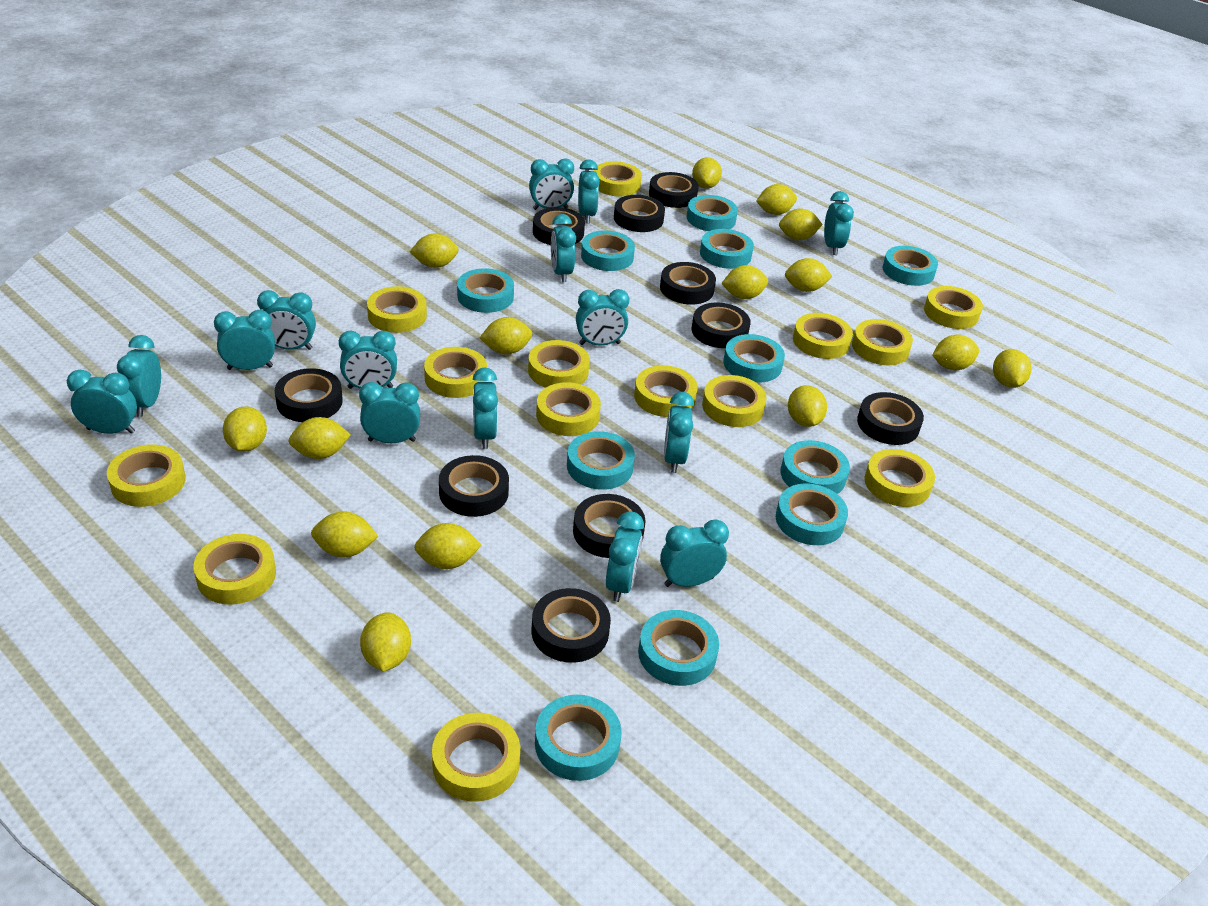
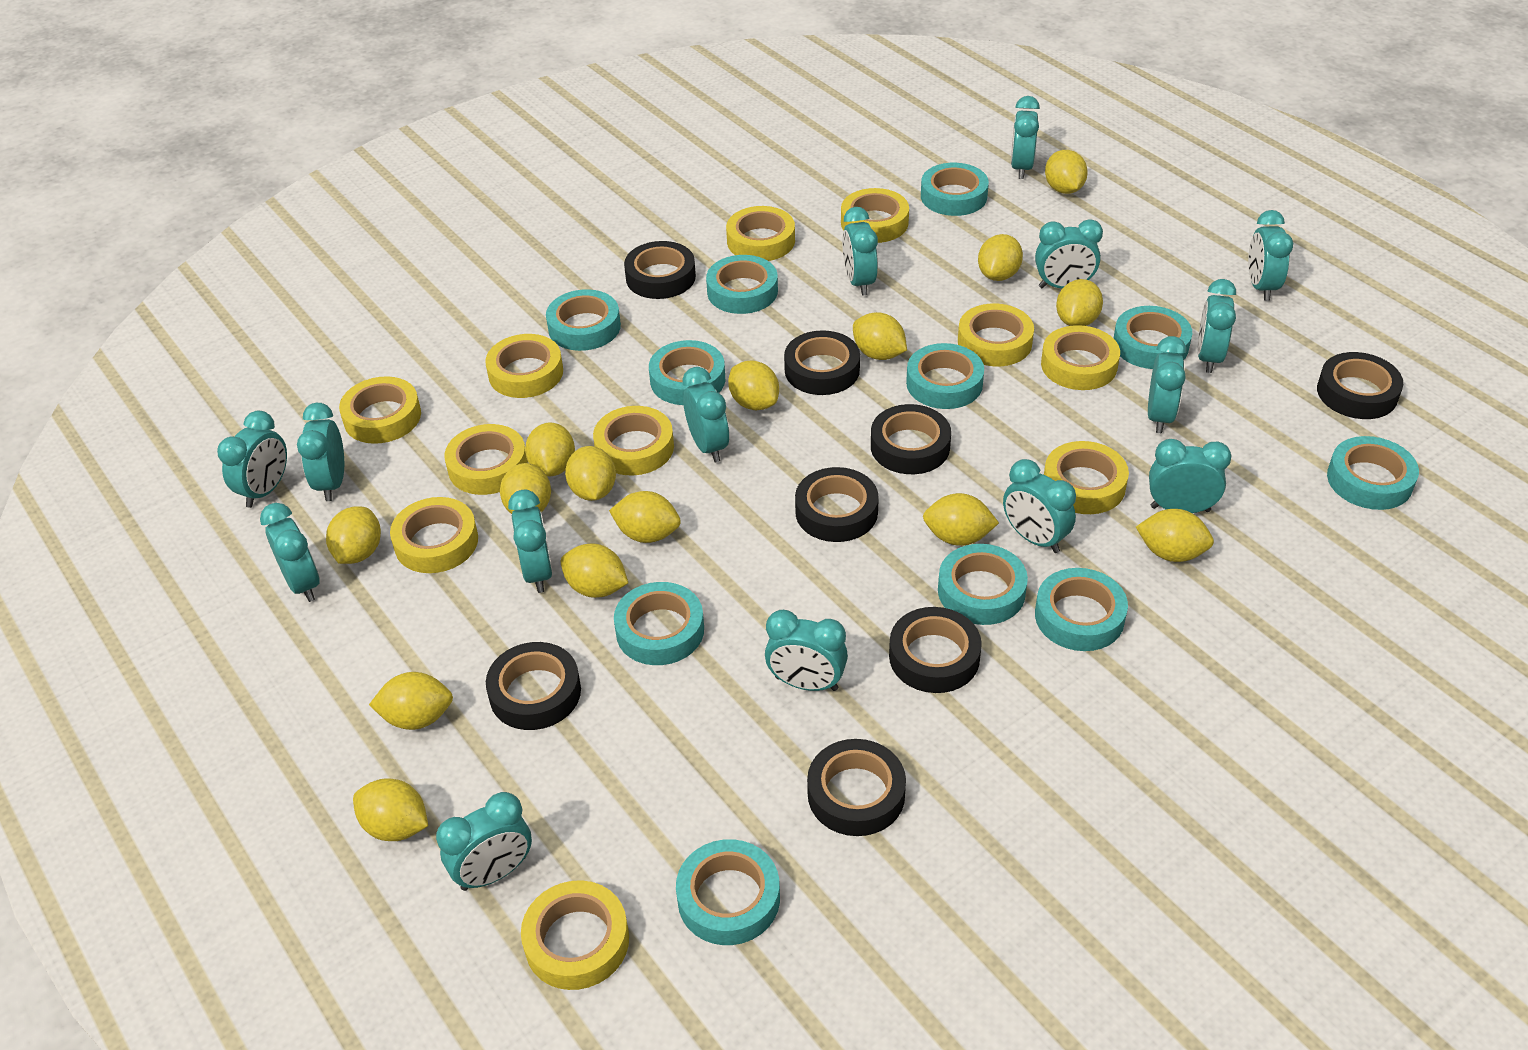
black tape: [275,368,343,422] [439,455,509,517] [532,588,611,663] [533,207,585,245] [573,494,646,558] [614,195,665,232] [649,172,699,208] [660,262,716,305] [692,303,750,348] [857,392,924,445] = 10 -> [486,642,581,730] [624,241,696,299] [784,330,860,395] [795,467,879,542] [807,739,906,836] [871,404,951,474] [889,607,982,693] [1317,352,1403,419] = 8
yellow tape: [107,445,186,507] [193,534,276,605] [367,286,427,333] [424,347,487,398] [432,713,520,802] [528,340,590,388] [536,382,601,436] [594,161,642,197] [634,365,698,417] [702,375,766,427] [793,313,853,359] [852,319,913,365] [864,449,935,507] [924,286,983,329] = 14 -> [339,376,421,444] [390,497,478,573] [444,424,528,495] [485,334,563,398] [521,880,629,990] [593,406,674,475] [726,206,795,261] [841,188,909,243] [958,303,1034,366] [1041,325,1120,390] [1044,441,1129,514] = 11

